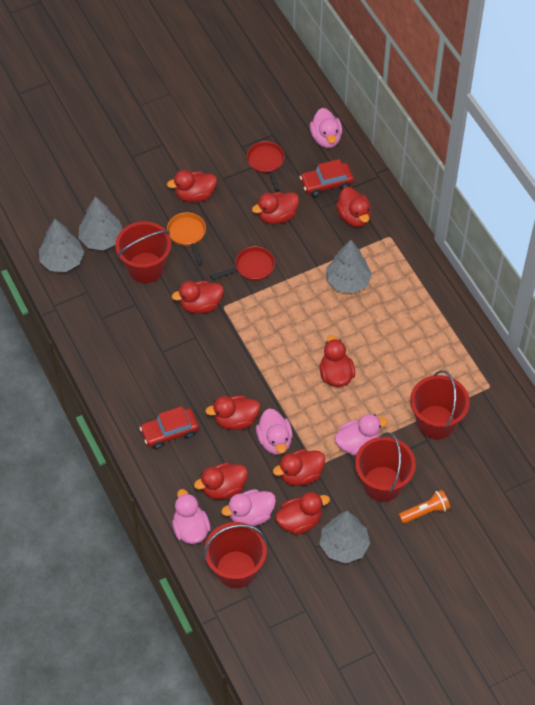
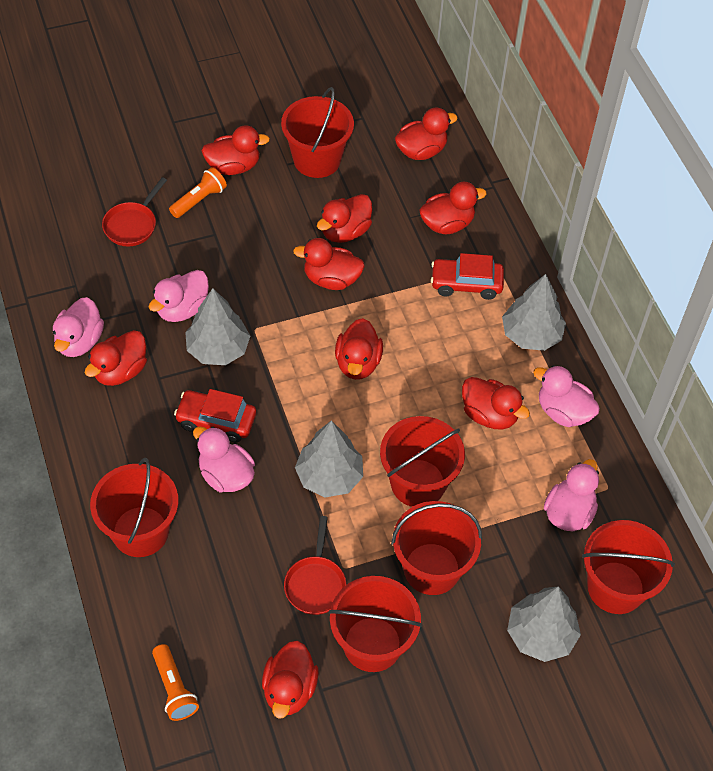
orange flashlight: [398,490,450,524] = 1 -> [152,644,199,721] [169,167,227,218] = 2
orange pan: [167,212,206,265] = 1 -> none = 0
red bucket: [115,221,171,283] [204,522,267,588] [355,432,416,502] [410,370,470,439] = 4 -> [90,458,178,557] [281,87,354,178] [328,576,422,672] [380,416,465,507] [391,501,482,595] [582,520,675,614] = 6

